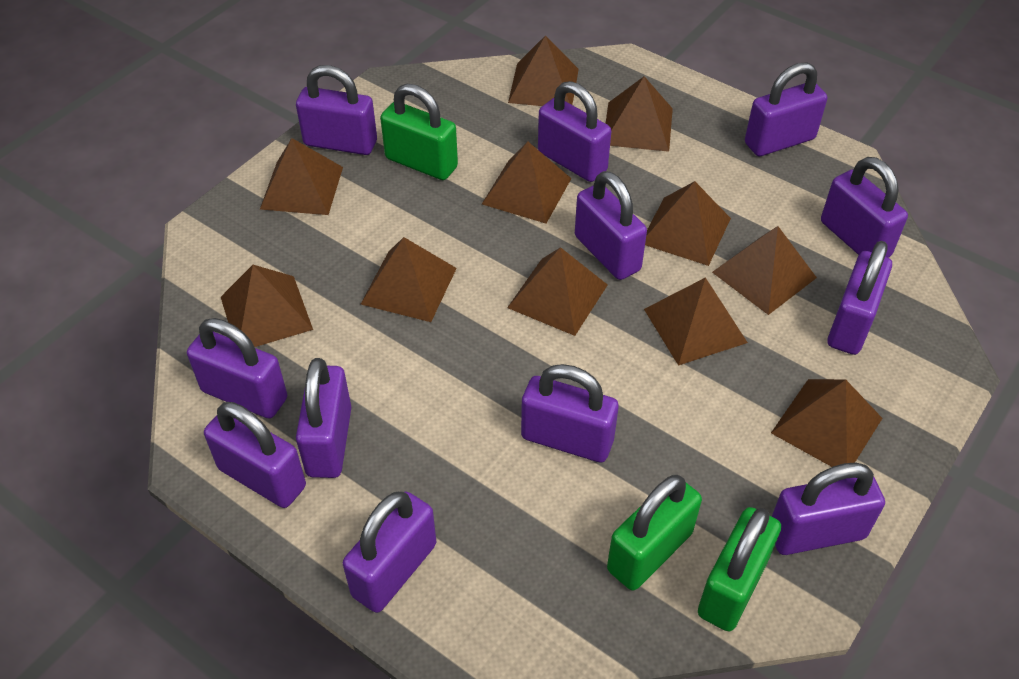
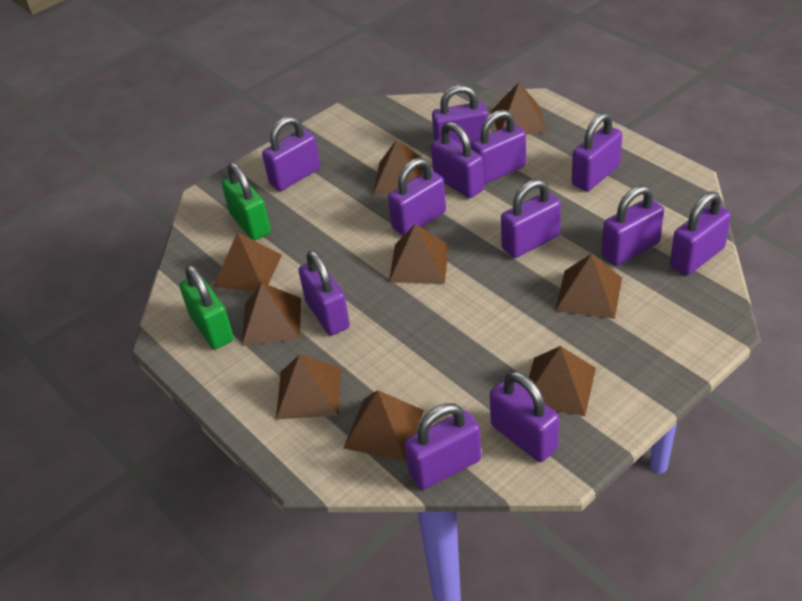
brown pyramid: [221,265,313,347] [260,138,343,215] [361,237,457,322] [482,141,572,224] [507,247,608,336] [508,35,579,106] [606,76,673,152] [644,277,748,366] [645,181,731,266] [712,226,817,315] [771,379,882,467] = 11 -> [213,232,282,291] [242,283,301,345] [276,354,341,419] [343,390,424,461] [373,139,423,194] [389,224,449,283] [492,82,547,135] [525,346,596,416] [555,254,622,319] = 9
green padlock: [380,84,458,180] [607,475,702,590] [698,507,781,632] = 3 -> [179,265,234,349] [222,162,271,240] = 2

